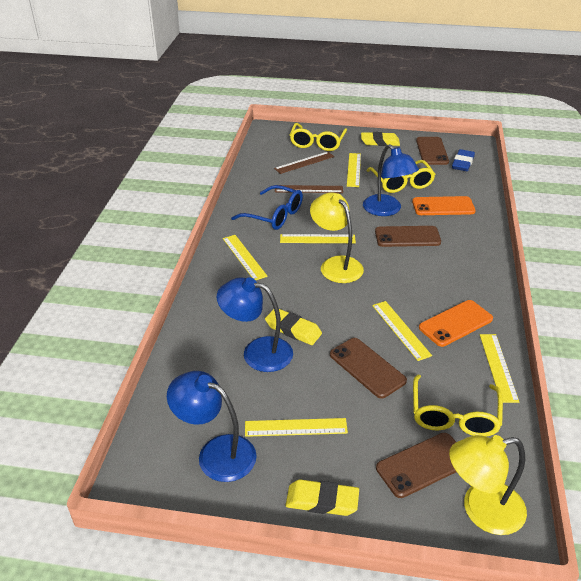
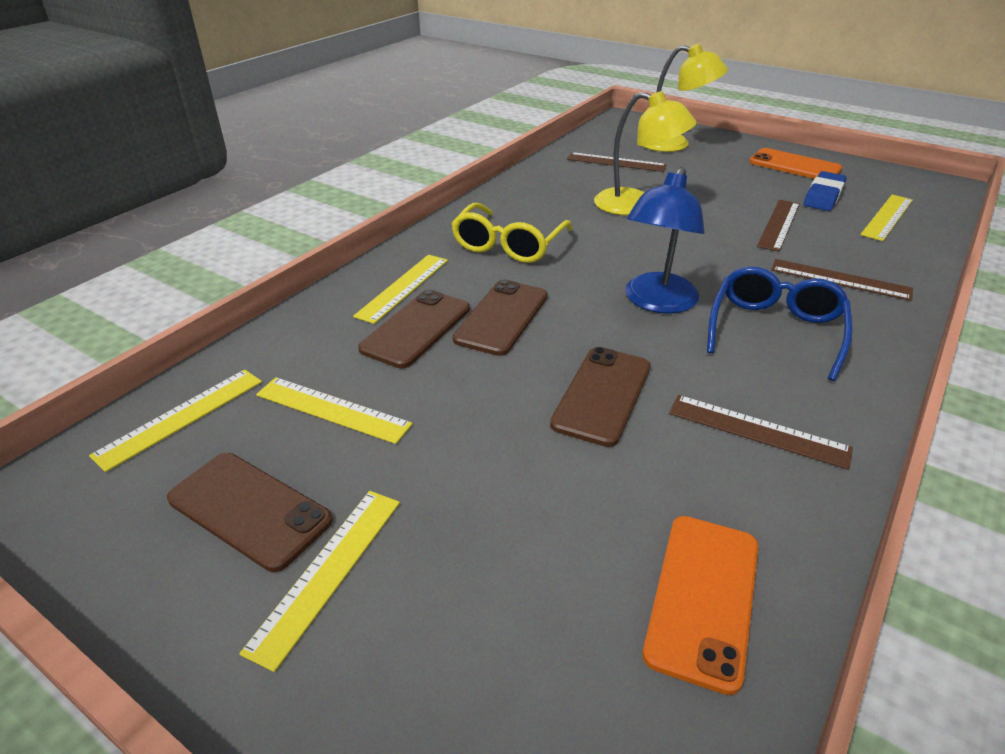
blue lamp: [167,371,257,482] [217,277,293,372] [363,144,419,216] = 3 -> [625,167,705,314] = 1
brown ruler: [274,152,334,174] [275,185,343,193] = 2 -> [567,152,667,172] [669,395,853,470] [757,200,800,252] [771,259,913,301] = 4
yellow eraser: [265,309,322,345] [286,479,359,516] [361,132,400,146] = 3 -> none = 0
yellow glasses: [290,123,347,151] [367,160,435,193] [413,375,503,437] = 3 -> [451,203,572,263] = 1
yellow ruler: [223,235,268,280] [245,418,348,437] [280,234,356,243] [347,153,361,187] [372,301,432,361] [480,334,519,403] = 6 -> [89,369,262,472] [239,491,400,672] [256,377,413,444] [353,255,448,324] [860,195,913,241] = 5

